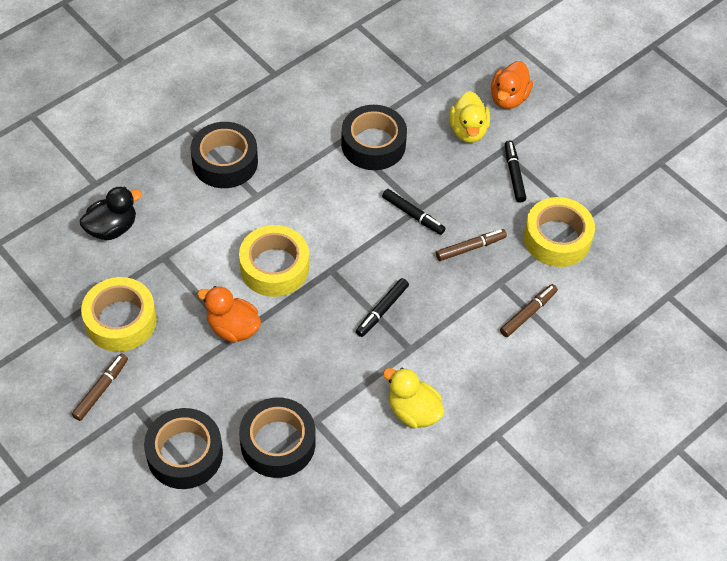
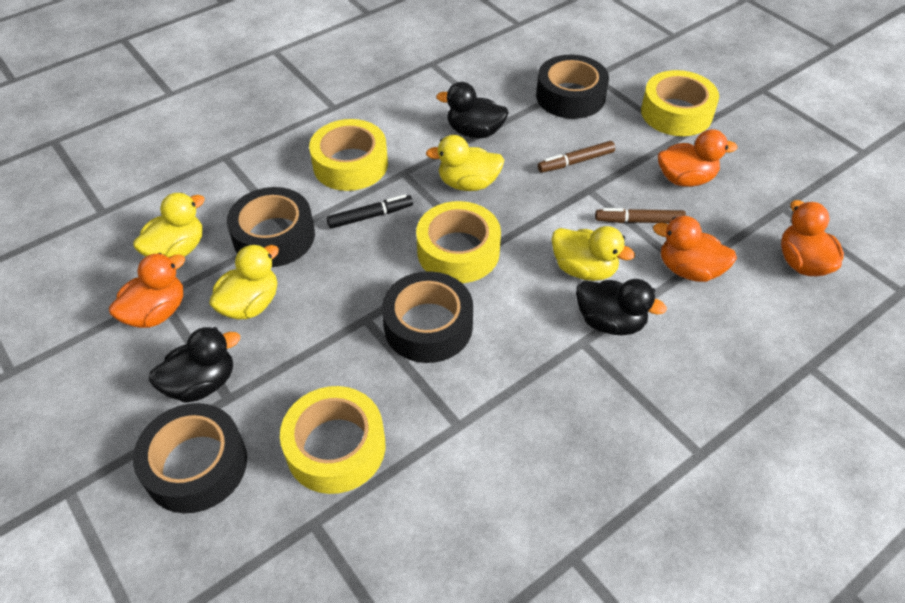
black duck: [79,186,142,241] = 1 -> [148,327,240,403] [436,82,509,138] [576,279,667,335] = 3
black marker: [356,278,409,337] [382,189,446,235] [505,140,526,203] = 3 -> [326,194,413,229] = 1
brown marker: [72,353,128,421] [436,229,507,261] [500,284,558,337] = 3 -> [538,141,615,173] [595,208,686,223] = 2
orange duck: [197,286,261,343] [491,61,533,109] = 2 -> [109,253,185,328] [653,216,737,282] [658,129,738,187] [781,200,844,276] = 4
yellow duck: [383,367,445,428] [449,91,490,143] = 2 -> [133,193,205,257] [209,244,279,320] [426,135,504,191] [551,226,635,281] = 4
yellow tape: [81,277,157,352] [239,225,309,297] [524,197,595,267] = 3 -> [280,386,385,494] [309,119,388,191] [416,201,501,283] [641,70,719,136] = 4

